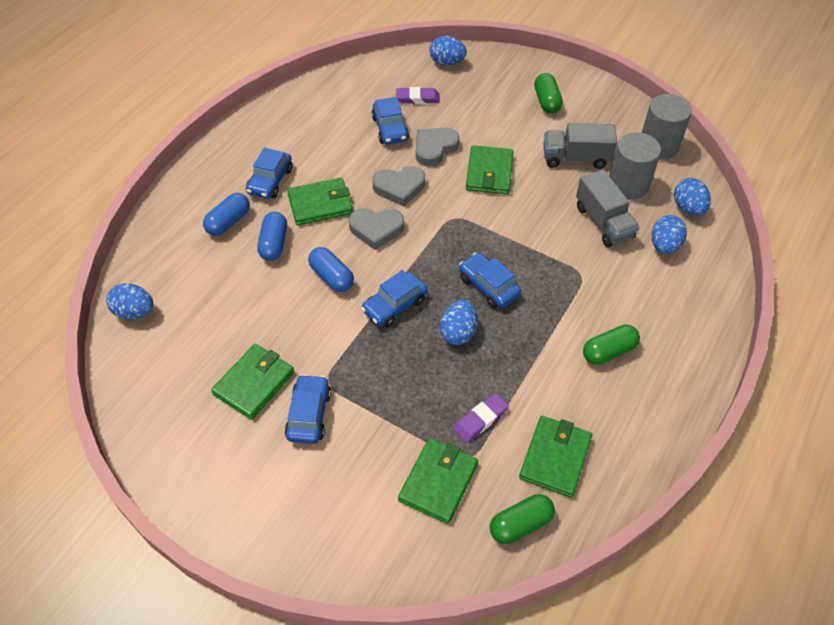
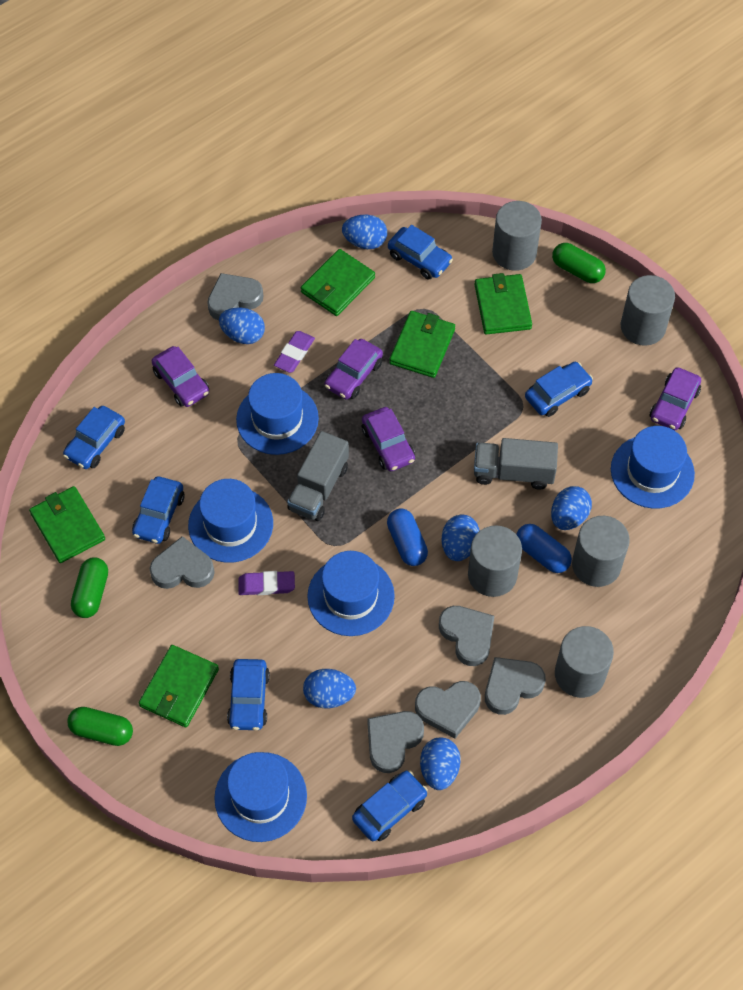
blue capsule: [203,193,250,236] [257,212,287,261] [308,247,354,292] = 3 -> [387,508,428,566] [516,524,572,573] = 2
blue car: [246,148,292,199] [285,374,331,444] [361,270,427,327] [371,97,409,144] [459,252,521,309] = 5 -> [63,406,125,469] [132,476,184,544] [227,659,270,730] [352,770,428,841] [388,225,453,280] [525,362,593,417] = 6
blue egg: [106,283,153,319] [429,36,467,65] [440,300,478,345] [651,215,687,254] [674,178,711,216] = 5 -> [219,308,265,344] [303,669,356,708] [342,215,387,249] [420,737,461,790] [442,514,480,561] [551,486,592,530] = 6
blue hat: none = 0 -> [188,479,273,563] [214,752,307,842] [236,373,319,455] [307,551,395,636] [611,426,695,509] = 5
grey cylinder: [609,132,661,200] [642,94,692,160] = 2 -> [468,525,522,597] [492,201,542,271] [555,626,614,698] [572,516,630,587] [621,275,675,346] = 5
grey heart: [349,208,404,250] [372,166,425,206] [416,128,460,167] = 3 -> [149,536,215,589] [207,273,263,321] [367,711,424,773] [415,681,481,739] [439,606,494,666] [485,657,546,715] = 6
purple car: none = 0 -> [152,346,209,407] [325,339,383,400] [362,407,415,471] [650,367,701,430] = 4

